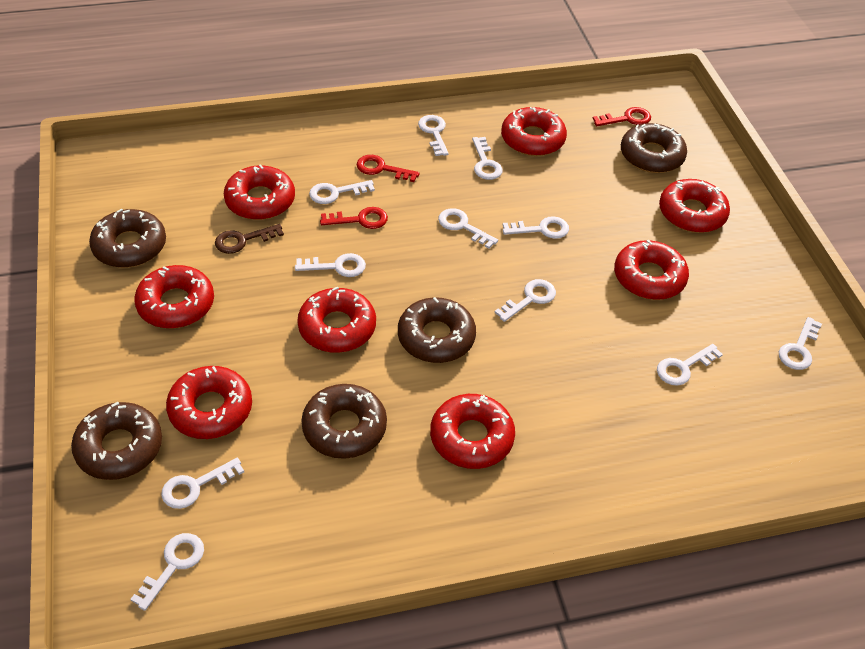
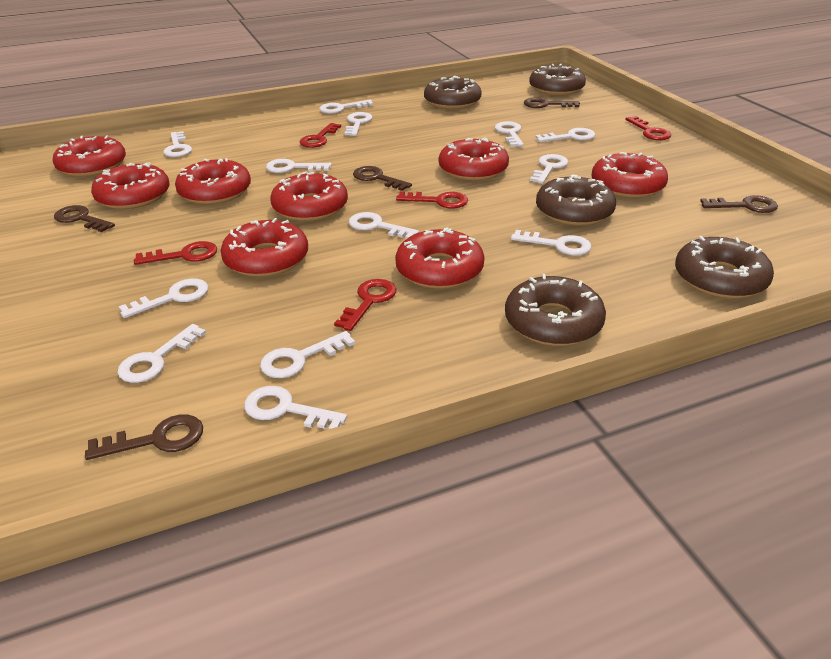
brown key: [215,224,284,254] = 1 -> [54,205,115,232] [85,414,203,460] [353,166,412,191] [524,97,580,108] [700,195,778,213] = 5
red key: [320,207,388,229] [357,155,419,182] [592,107,651,126] = 3 -> [134,241,217,265] [299,123,341,148] [334,279,397,331] [396,192,468,209] [625,116,671,140] = 5
white key: [130,533,204,611] [161,458,244,509] [295,253,366,277] [309,180,375,204] [418,115,449,156] [438,208,498,248] [472,137,503,180] [495,279,556,322] [503,216,569,239] [657,344,723,386] [779,317,822,370] = 11 -> [117,324,206,383] [119,279,209,318] [163,131,192,157] [244,386,347,429] [260,331,355,378] [266,159,332,173] [319,99,374,114] [344,112,372,136] [349,212,419,239] [495,121,524,147] [511,230,592,255] [530,154,568,184] [535,128,595,142] = 13

